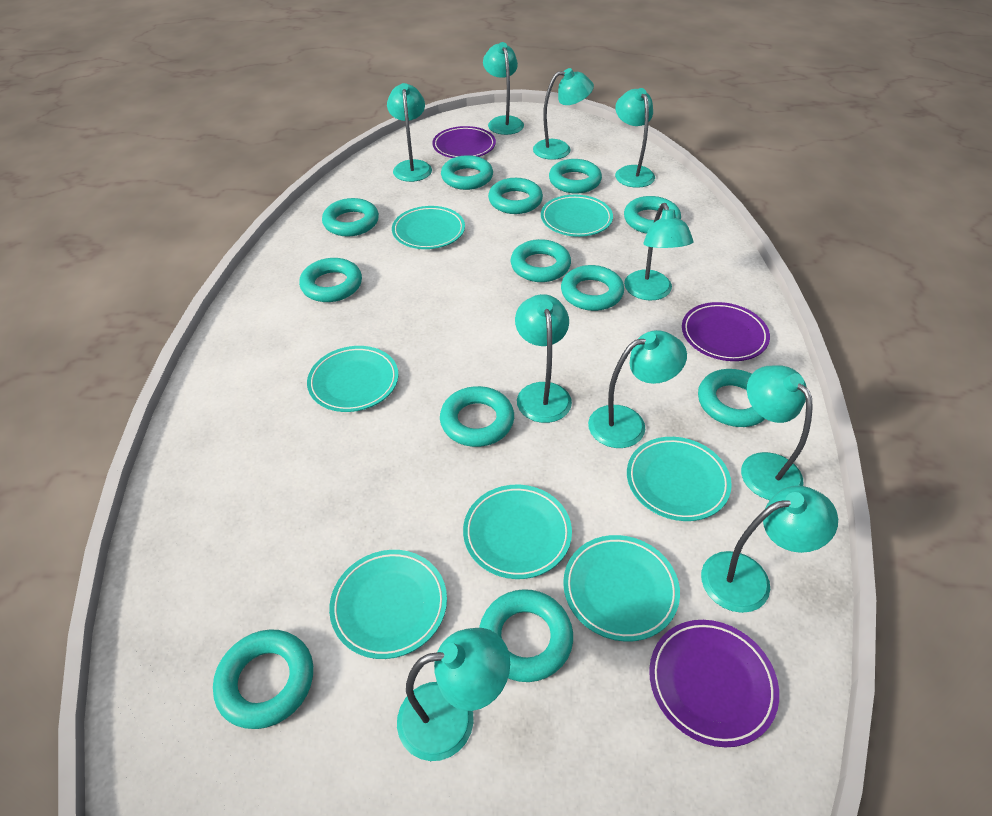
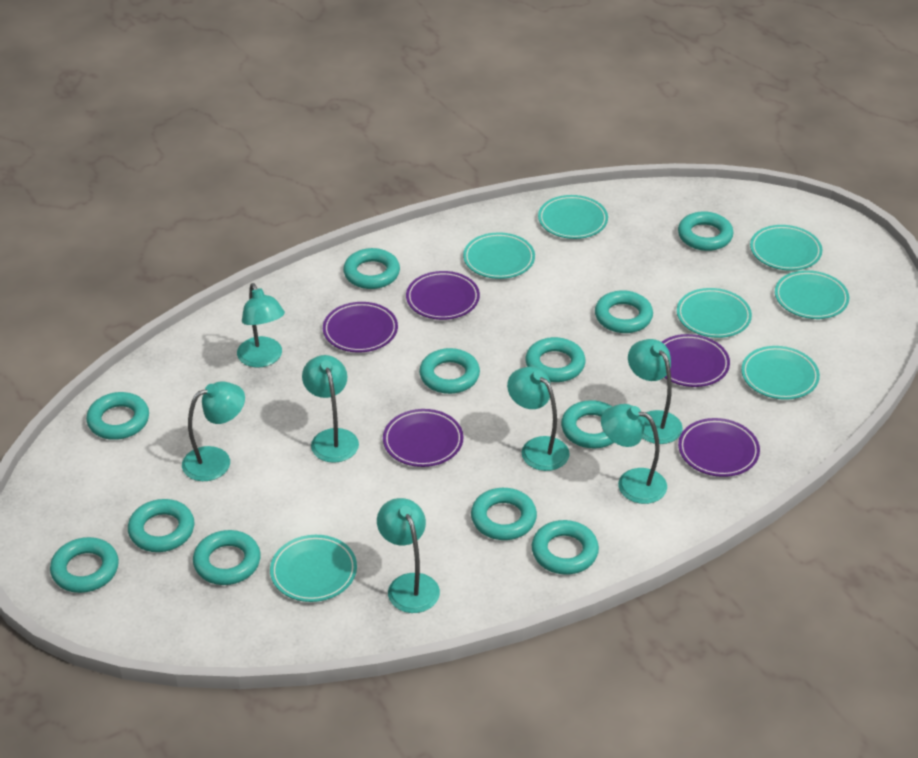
purple plate: [432,126,496,158] [649,620,779,747] [682,302,770,361] = 3 -> [323,302,398,353] [383,409,463,467] [406,271,480,320] [662,334,730,387] [678,418,760,477] = 5
turquoise lamp: [387,83,432,182] [397,628,510,761] [483,42,524,135] [515,294,572,423] [533,68,594,160] [588,330,687,448] [615,88,655,188] [624,203,694,300] [701,486,838,613] [741,365,813,500] = 10 -> [182,382,245,481] [237,283,285,367] [302,355,359,463] [377,498,440,613] [507,367,570,471] [601,404,667,504] [628,339,683,444] = 7

